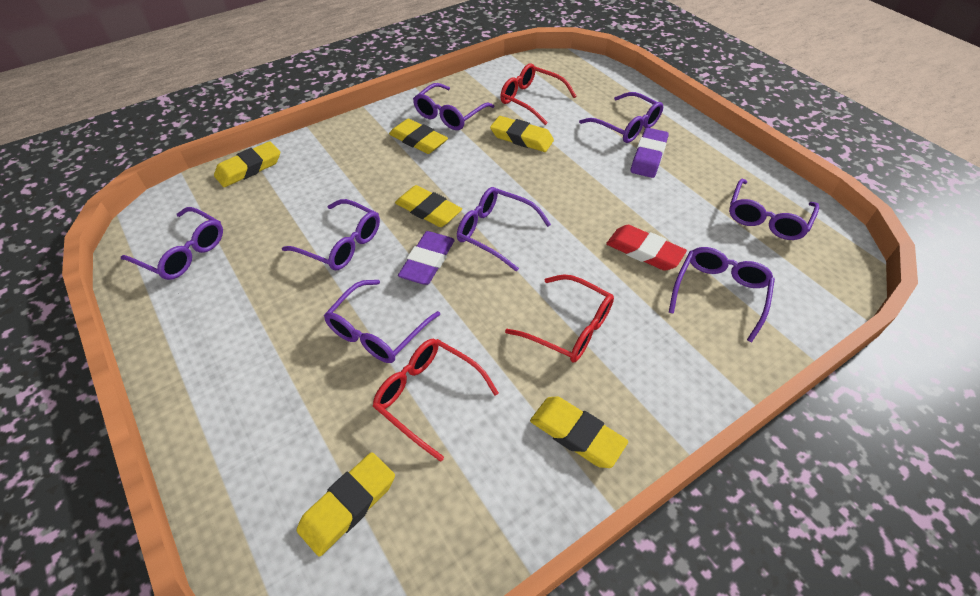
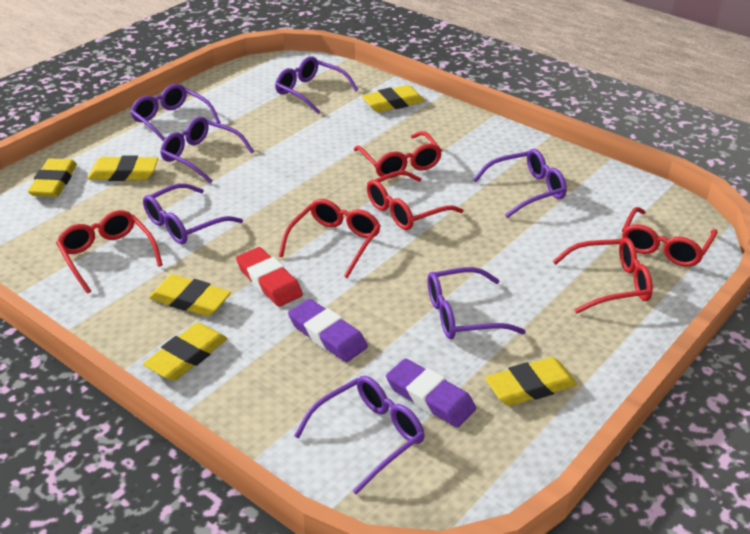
purple glasses: [121,207,223,280] [282,199,380,270] [324,280,440,363] [413,83,494,130] [457,187,551,272] [579,92,663,143] [669,247,775,343] [729,179,819,240] = 8 -> [130,84,220,141] [143,183,243,244] [160,117,254,183] [275,56,358,114] [294,376,424,494] [428,267,526,339] [473,149,567,218] = 7
red glasses: [373,339,499,462] [500,64,577,125] [505,274,614,363] = 3 -> [56,210,163,294] [279,199,381,278] [354,131,442,178] [367,170,463,230] [553,237,653,313] [622,207,718,267] = 6

